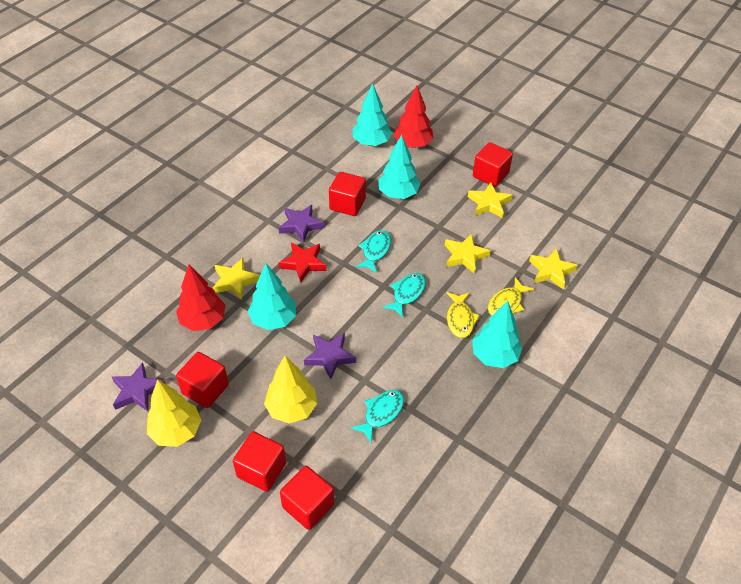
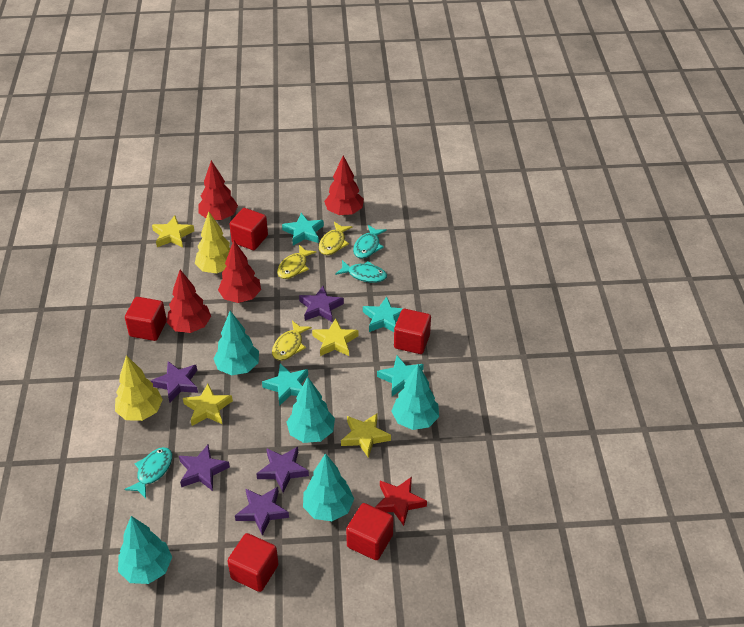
purple star: [112,362,165,412] [279,205,324,243] [304,333,356,379] = 3 -> [151,361,198,403] [179,445,230,491] [235,487,289,536] [256,447,309,493] [299,286,344,322] = 5
red tree: [176,264,225,331] [393,86,433,148] = 2 -> [167,270,211,333] [199,160,238,221] [218,240,261,303] [324,156,364,216] = 4
turquoise star: none = 0 -> [262,364,308,406] [282,213,324,246] [363,297,403,332] [377,356,424,396] = 4
turquoise tree: [248,263,296,330] [353,83,392,146] [378,135,421,199] [472,301,523,368] = 4 -> [118,516,172,584] [213,311,259,375] [287,377,335,443] [303,453,354,521] [391,364,439,430] = 5
yellow fish: [447,292,480,338] [488,277,534,316] = 2 -> [272,321,312,361] [277,245,317,279] [319,222,353,255] = 3

